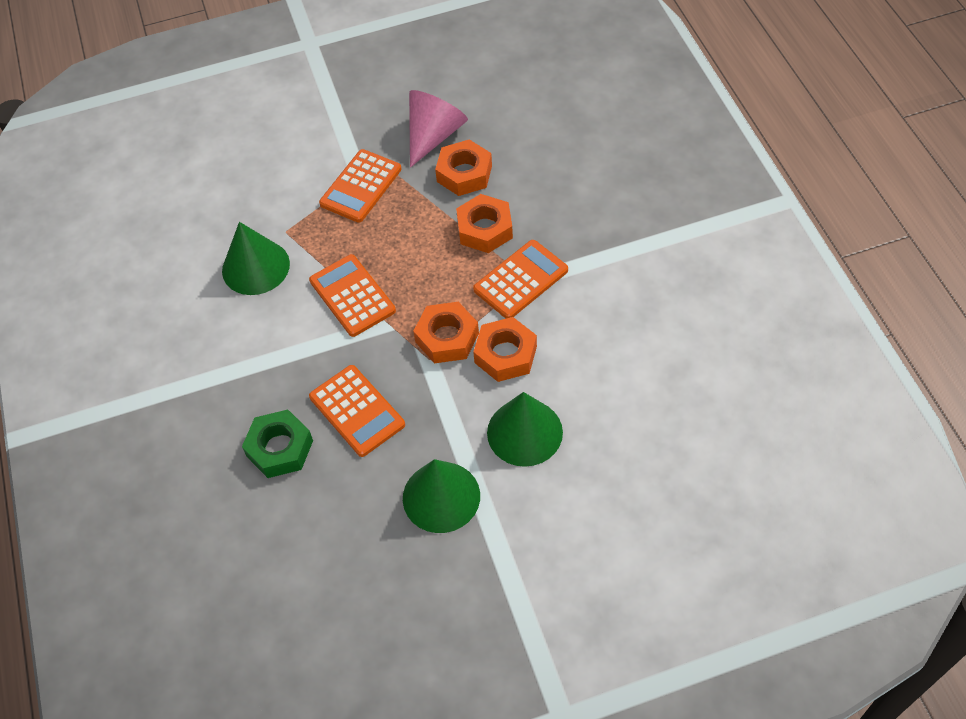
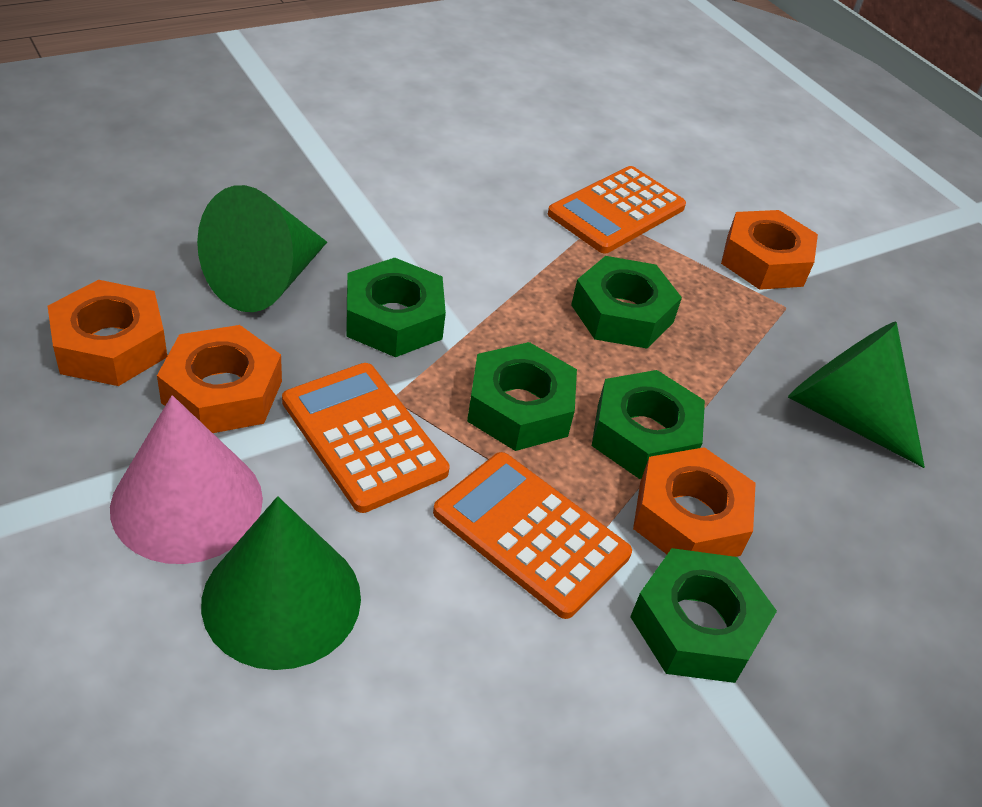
green nut: [242,410,313,478] = 1 -> [346,258,446,357] [467,342,577,451] [571,256,682,348] [592,370,705,479] [630,548,777,683] = 5
orange calculator: [309,254,396,337] [309,365,405,457] [319,149,402,223] [473,240,568,319] = 4 -> [282,363,450,513] [433,452,632,619] [548,166,686,253] = 3

